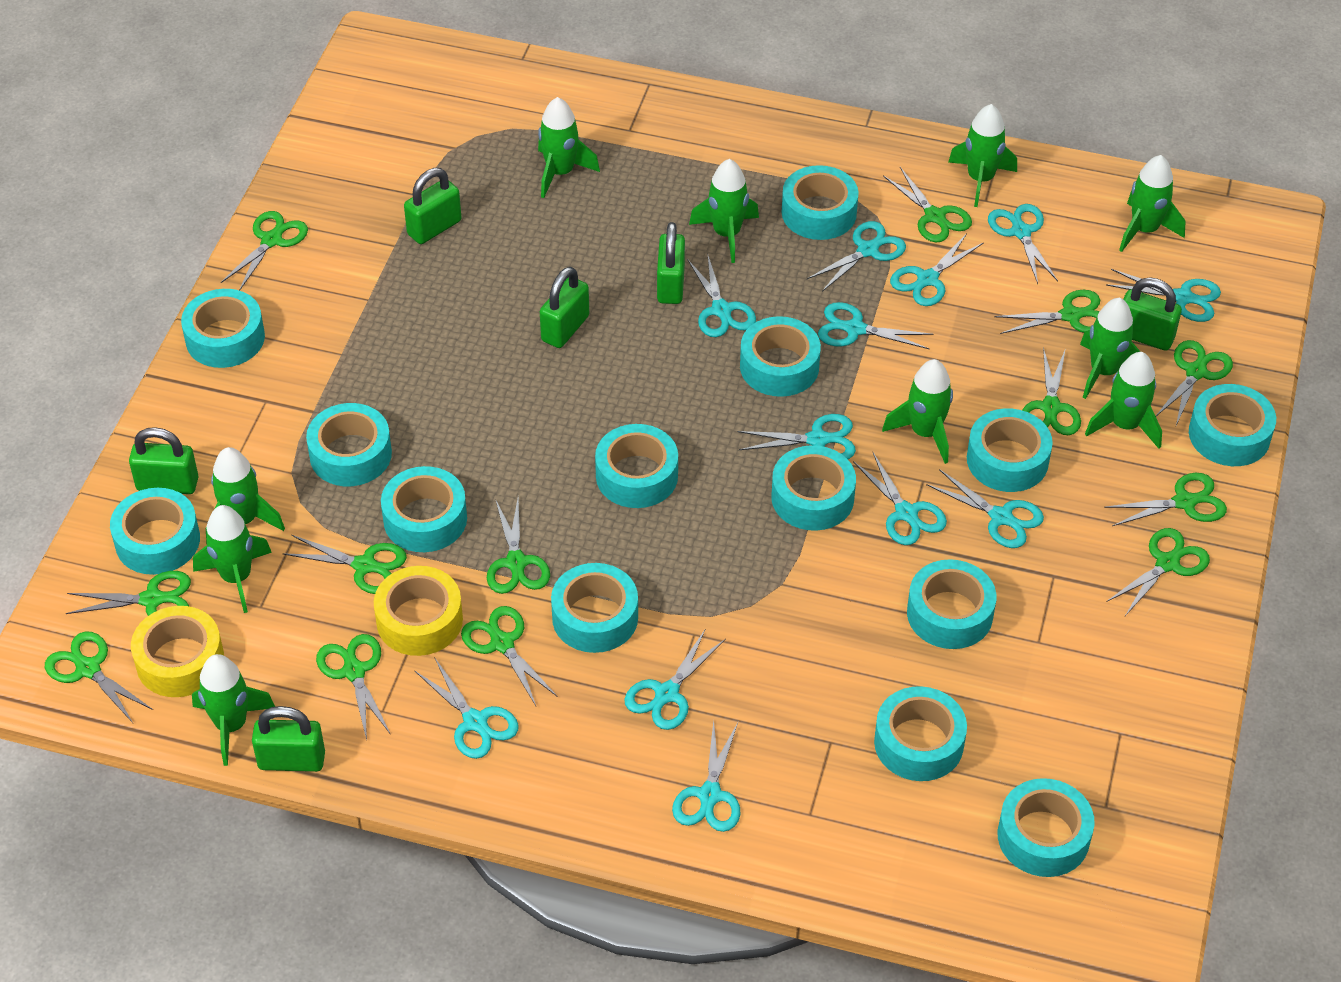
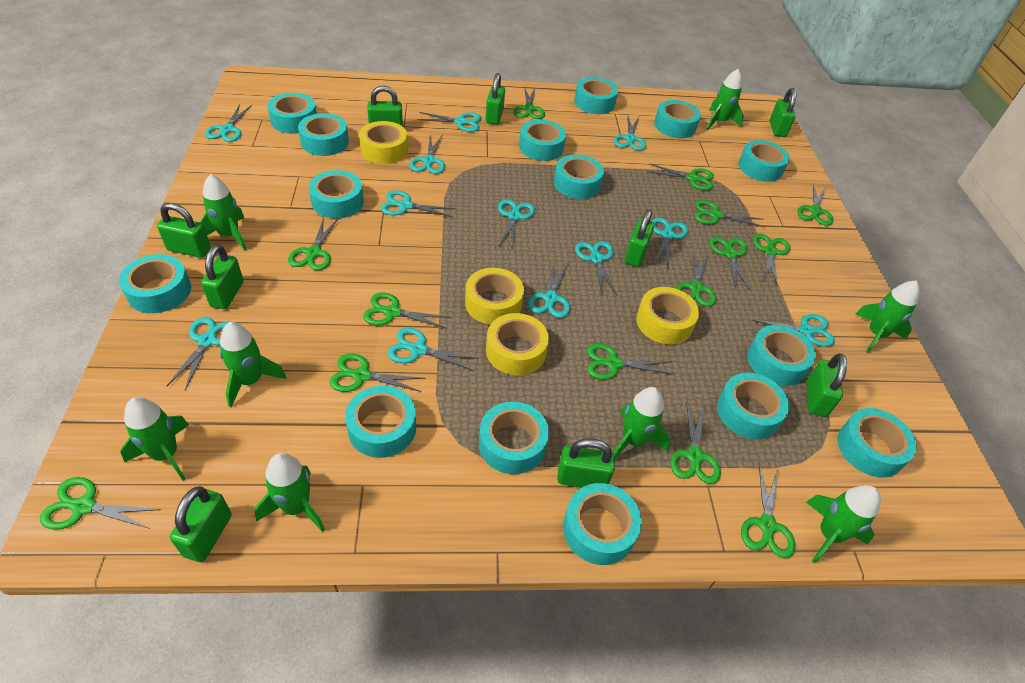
green padlock: [129,427,198,494] [252,706,325,772] [404,168,461,244] [540,267,589,348] [657,222,685,304] [1123,277,1182,351] = 6 -> [157,203,211,258] [170,486,232,562] [201,245,244,309] [367,85,403,126] [486,73,505,125] [557,438,615,487] [625,209,655,267] [770,88,797,137] [806,353,847,417] = 9
green rocket: [192,654,275,766] [193,505,272,613] [206,447,285,544] [538,97,600,198] [689,159,759,263] [882,359,953,464] [948,104,1017,207] [1080,298,1141,399] [1085,352,1162,449] [1119,155,1186,252] = 10 -> [120,397,189,481] [200,174,247,251] [220,322,287,407] [254,453,325,532] [614,387,671,459] [707,69,744,130] [806,485,881,563] [855,280,920,353] = 8
green scissors: [45,631,153,724] [66,571,191,616] [221,211,308,291] [282,535,407,594] [316,634,391,740] [461,606,558,706] [487,499,550,594] [883,167,972,242] [994,290,1100,334] [1022,347,1081,435] [1104,473,1227,526] [1106,528,1210,616] [1156,340,1233,425] = 13 -> [40,477,161,530] [288,218,338,271] [329,353,426,392] [363,292,449,328] [513,86,545,119] [587,343,673,380] [648,164,714,190] [670,401,721,484] [676,251,716,307] [695,200,765,227] [710,237,750,290] [741,464,795,558] [753,234,791,287] [797,183,834,226] = 14
turquoise tape: [110,488,200,575] [181,289,265,368] [306,403,392,486] [381,466,467,552] [551,563,638,653] [595,424,678,508] [740,316,821,397] [771,445,856,531] [782,165,859,240] [874,686,967,781] [907,559,996,649] [967,408,1053,492] [998,778,1095,877] [1189,384,1276,466] = 14 -> [119,254,191,313] [267,93,317,134] [298,113,349,156] [309,170,364,219] [345,386,416,458] [479,402,549,474] [519,119,566,161] [554,155,604,199] [563,483,642,565] [574,77,618,114] [654,100,701,138] [717,373,789,439] [738,140,790,182] [747,325,816,386] [837,408,917,478] = 15
yellow tape: [131,606,224,697] [374,566,463,656] = 2 -> [359,121,408,164] [465,268,524,324] [486,313,549,375] [636,287,699,345] = 4

